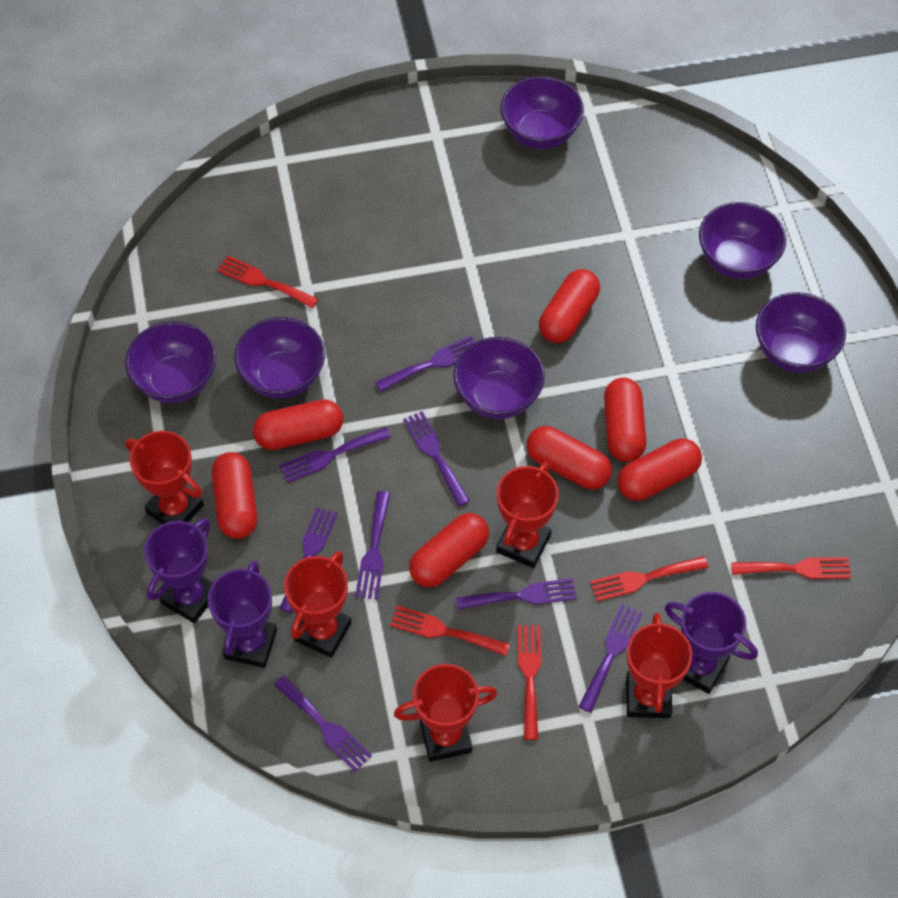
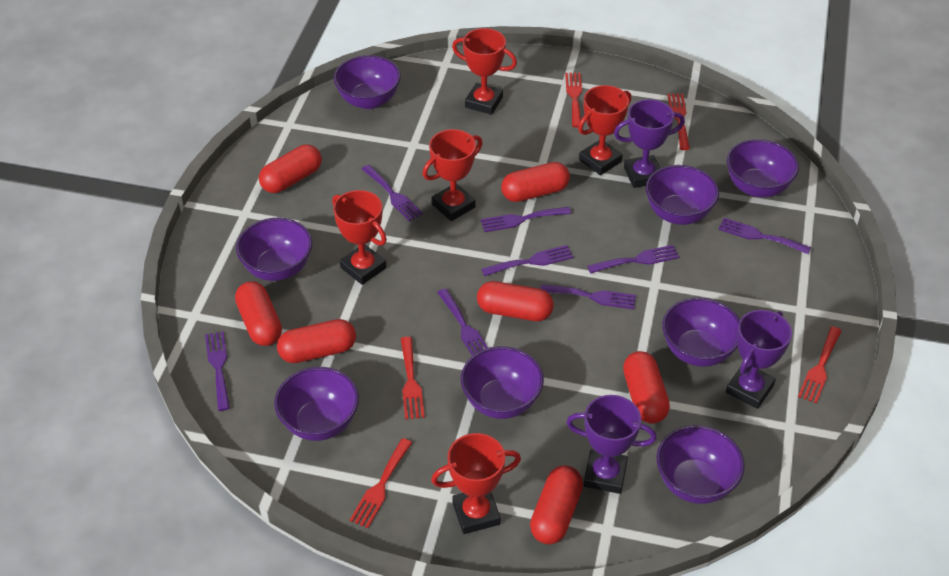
purple bowl: [125,321,216,403] [234,317,325,399] [453,337,545,419] [500,76,584,149] [699,202,786,279] [756,292,846,373] = 6 -> [236,218,312,281] [274,367,359,441] [334,55,401,109] [461,346,544,419] [646,165,719,225] [656,425,745,504] [662,298,740,367] [727,139,799,197] = 8

